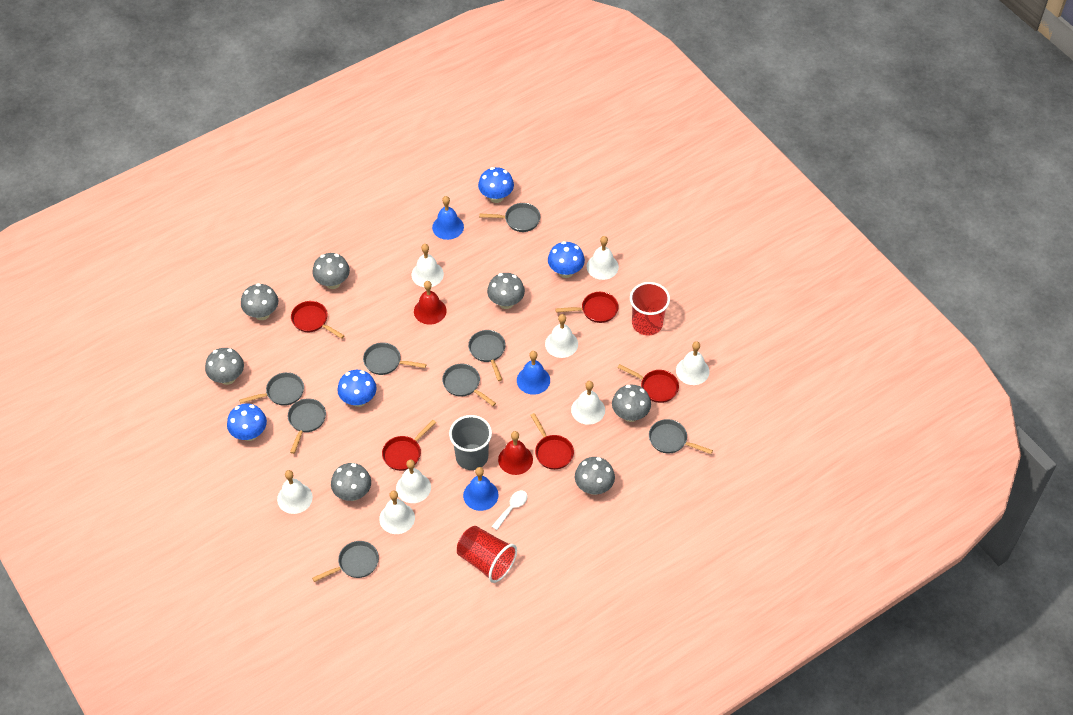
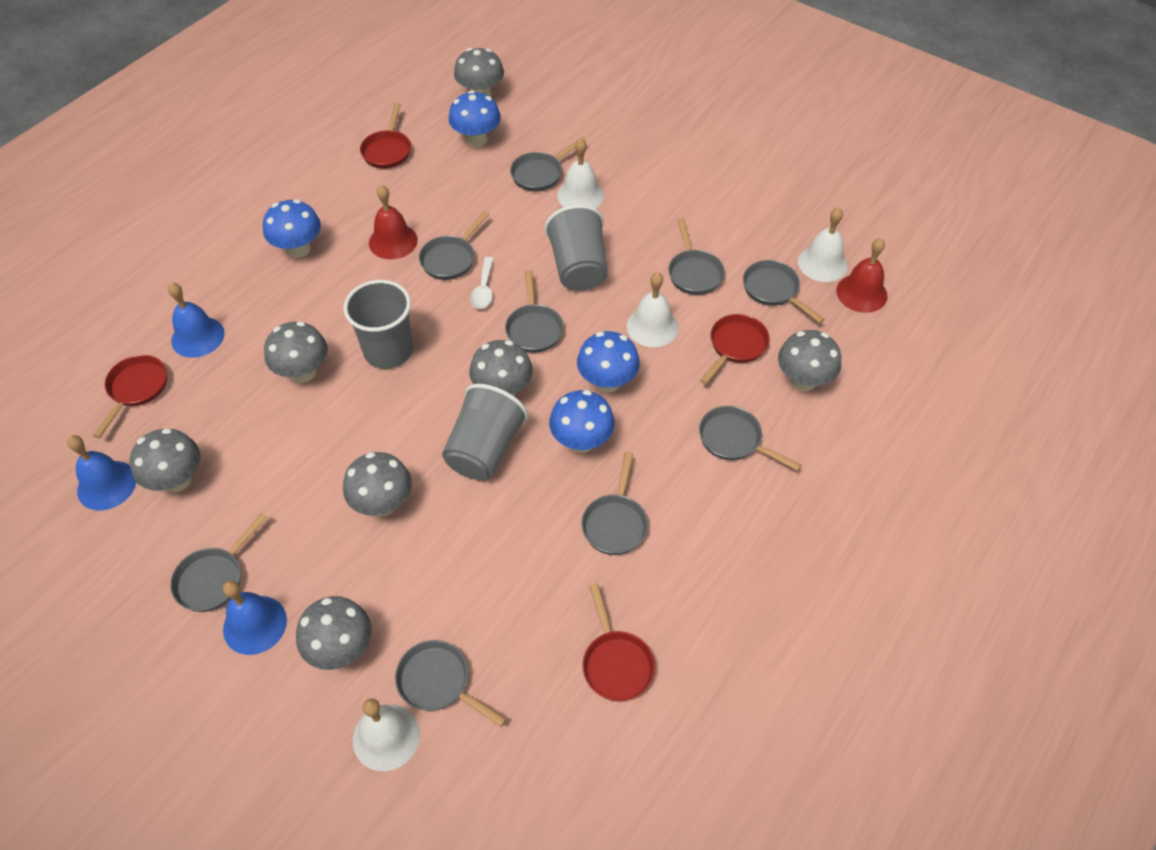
grey cup: [449,415,492,470] = 1 -> [343,280,413,369] [442,384,528,480] [545,205,608,291] = 3
grey pan: [239,372,304,406] [288,398,326,454] [312,541,379,582] [363,342,426,375] [442,364,496,406] [468,330,506,381] [479,203,540,232] [649,419,713,454] = 8 -> [170,513,267,612] [395,640,507,727] [419,211,489,280] [505,270,564,353] [510,137,586,192] [581,452,648,555] [669,218,725,295] [699,406,801,471] [743,260,825,323] = 9
red cup: [457,526,517,583] [630,282,670,335] = 2 -> none = 0
red pan: [291,301,345,339] [382,420,436,471] [530,413,574,470] [555,292,619,323] [617,364,679,403] = 5 -> [93,355,167,438] [360,103,411,169] [583,583,655,701] [700,314,770,385] = 4
white bell: [277,470,313,514] [379,491,415,534] [396,460,431,503] [412,244,444,287] [545,314,578,358] [571,381,605,425] [587,236,619,280] [676,341,710,385] = 8 -> [353,698,420,771] [557,138,604,208] [626,272,678,347] [798,207,848,282] = 4

